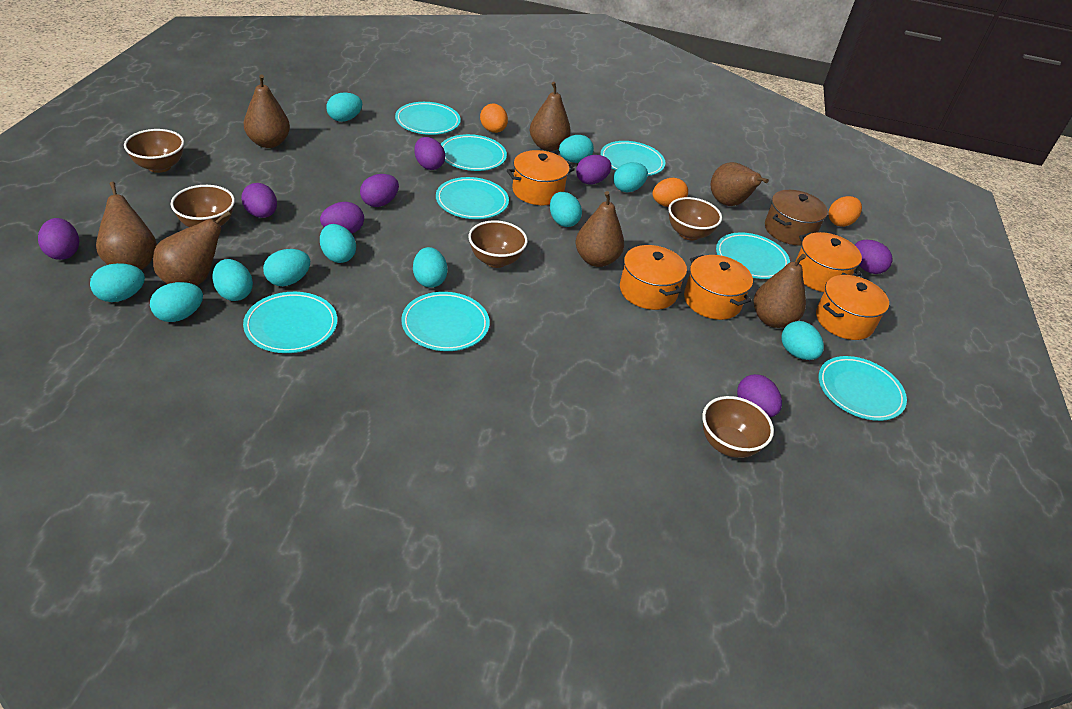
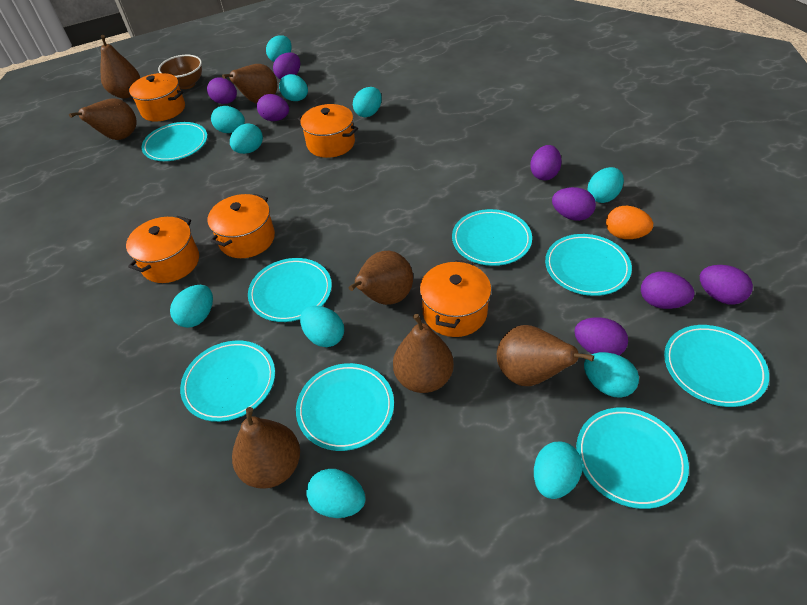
brown bowl: [124,129,184,173] [171,185,235,227] [468,220,527,268] [668,197,722,240] [702,396,774,458] = 5 -> [158,55,202,89] = 1
brown pot: [765,190,828,246] = 1 -> none = 0
orange egg: [480,103,508,133] [653,178,688,207] [828,196,862,227] = 3 -> [606,206,653,239] = 1

